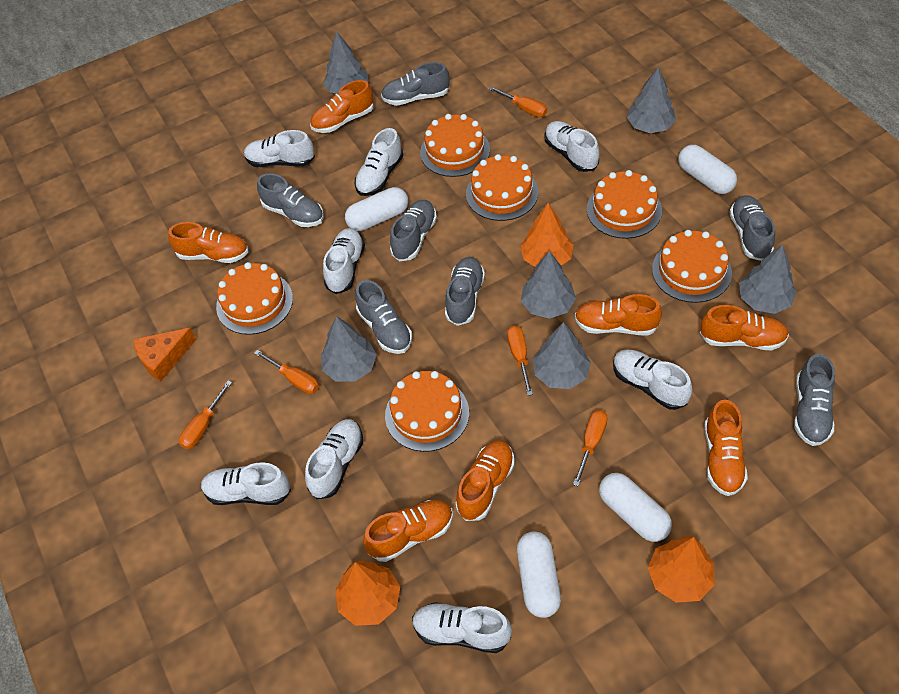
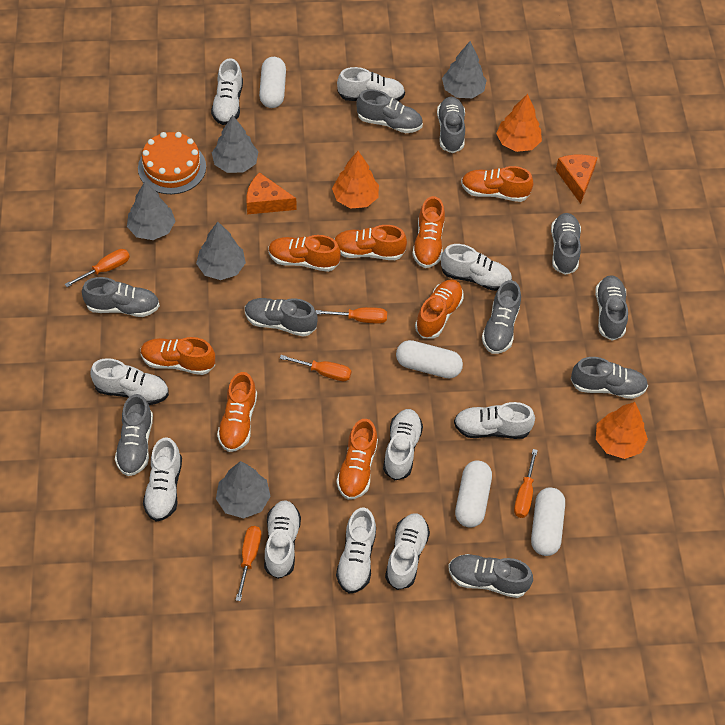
grey shoe: [257,173,324,227] [355,280,412,354] [381,62,450,106] [390,200,437,261] [445,257,485,326] [729,195,775,261] [794,354,835,446] = 7 -> [82,277,160,317] [115,394,153,476] [245,298,318,337] [357,89,423,133] [437,97,465,153] [448,554,533,598] [482,280,521,354] [551,213,581,275] [571,357,648,399] [595,275,628,341] = 10
grey tree: [321,316,377,382] [323,31,368,94] [521,251,576,319] [533,322,591,389] [627,67,676,133] [739,245,797,314] = 6 -> [127,182,175,240] [196,222,246,280] [212,115,259,173] [216,461,271,518] [442,41,487,98] = 5
orange cake: [216,262,293,335] [385,371,469,452] [420,114,490,177] [466,154,538,221] [587,170,662,239] [652,230,732,303] = 6 -> [138,132,206,194] = 1
orange cheese: [133,328,196,382] = 1 -> [246,172,296,214] [556,154,598,204] = 2
orange shoe: [168,222,249,263] [310,80,374,133] [363,500,453,562] [456,440,514,521] [575,294,662,335] [700,305,789,351] [704,400,748,496] = 7 -> [140,337,215,375] [217,372,257,452] [268,235,341,272] [334,225,407,260] [336,419,378,500] [412,196,445,268] [415,279,463,339] [461,166,533,202] = 8
white shoe: [201,462,291,505] [244,130,315,167] [305,419,363,499] [323,228,365,294] [355,128,403,196] [412,602,512,653] [545,121,600,172] [613,349,692,410] = 8 -> [90,358,169,405] [143,437,182,522] [211,58,243,125] [264,500,301,579] [336,507,376,594] [337,67,405,101] [383,409,423,480] [385,513,430,590] [441,244,512,291] [454,402,535,439] = 10

